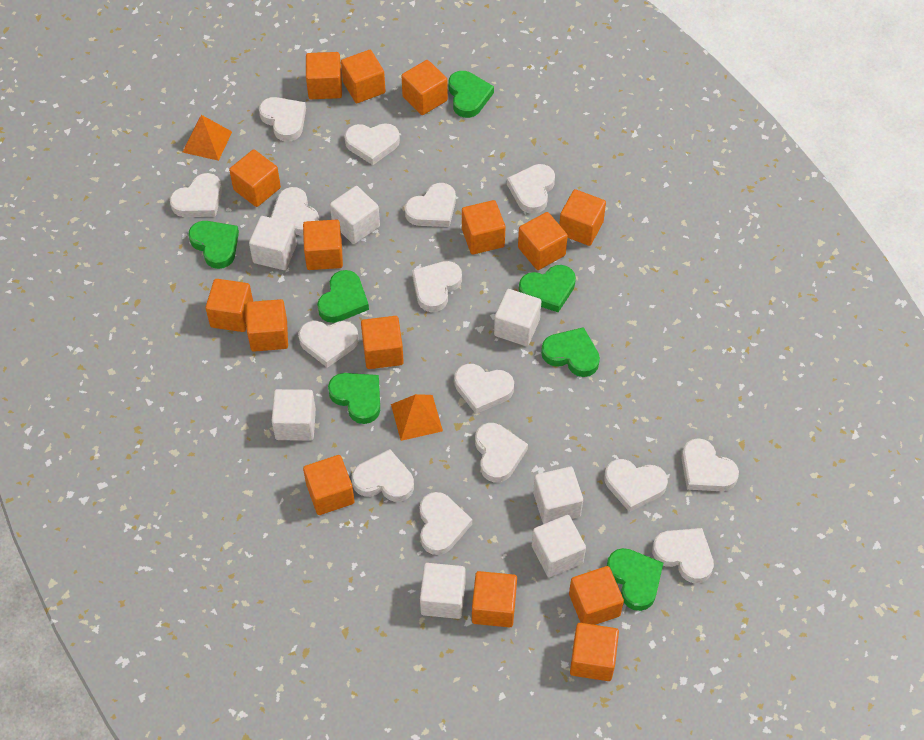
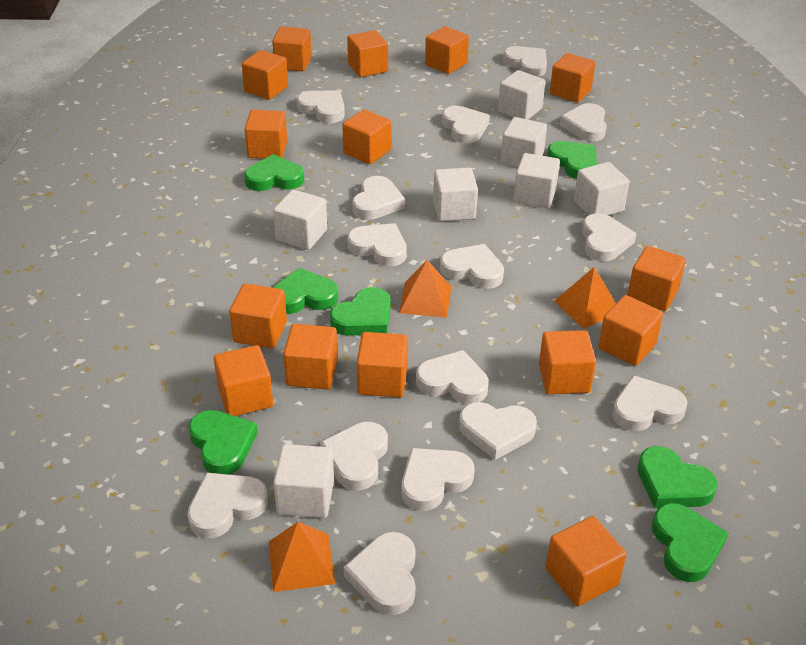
orange pyramid: [183,115,232,161] [391,394,443,441] = 2 -> [269,522,335,592] [399,260,451,318] [554,267,616,329] = 3

